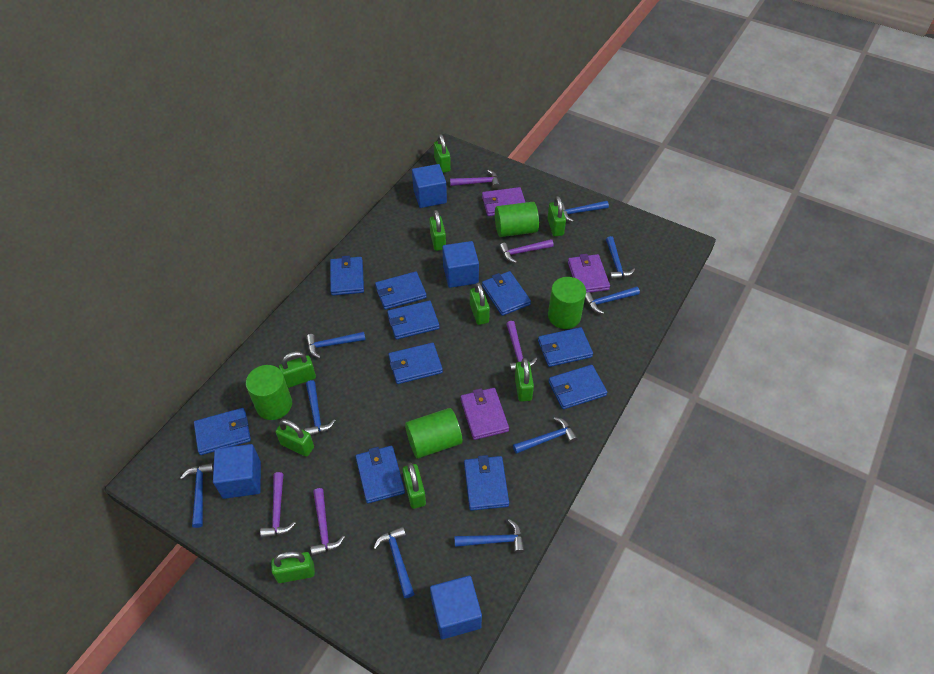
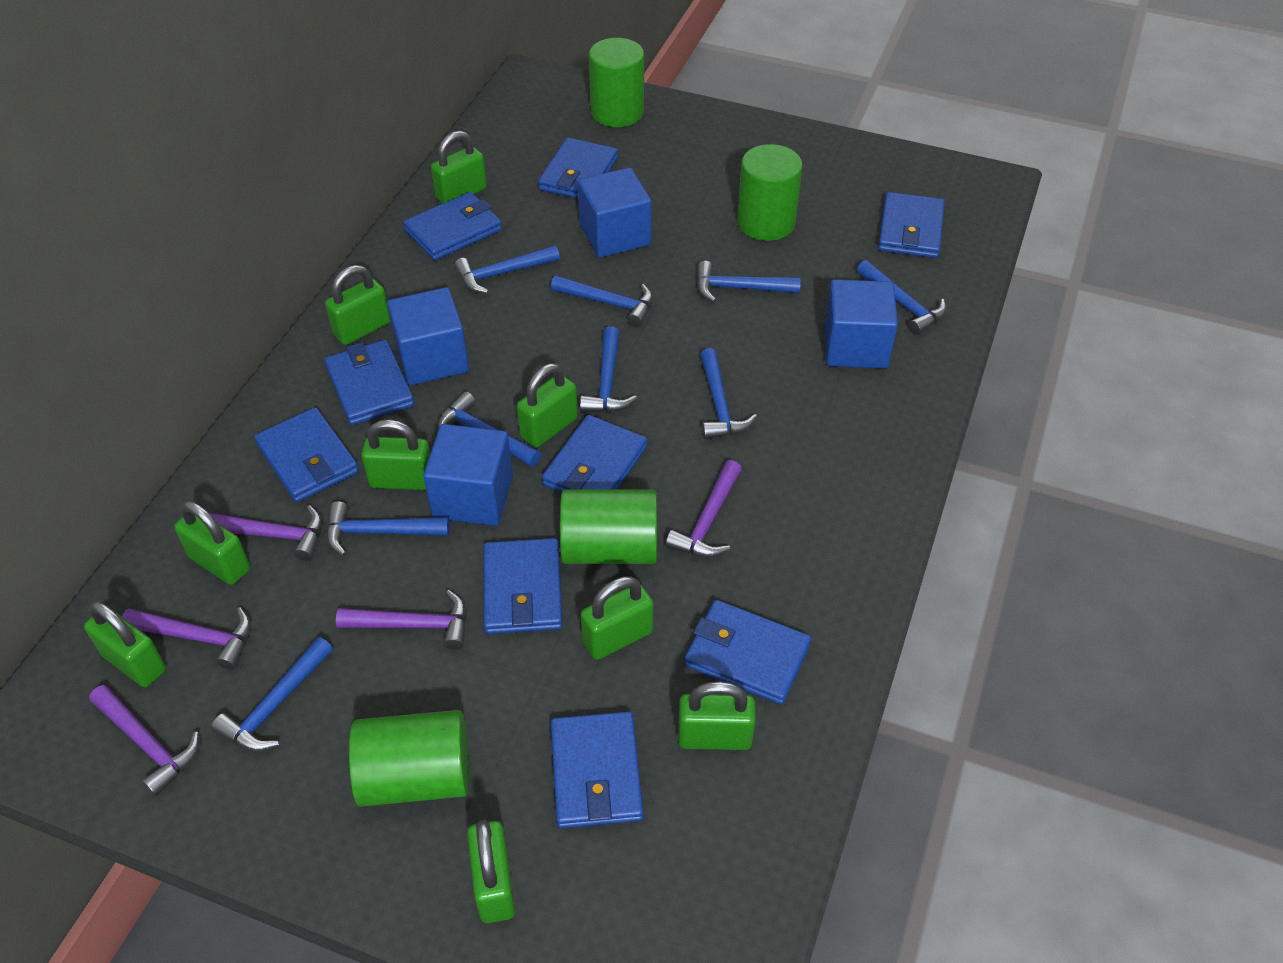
blue wallet: [194,408,251,455] [330,256,364,296] [356,446,405,504] [375,271,427,310] [387,301,440,340] [388,343,443,384] [464,455,509,511] [482,271,531,316] [538,327,593,367] [549,365,607,409] = 10 -> [254,407,359,502] [324,340,414,425] [403,192,502,260] [484,538,562,634] [538,137,618,199] [542,415,647,493] [551,712,643,828] [684,600,811,705] [878,192,945,258] = 9
purple wallet: [461,388,509,440] [482,187,526,216] [568,254,610,293] = 3 -> none = 0

